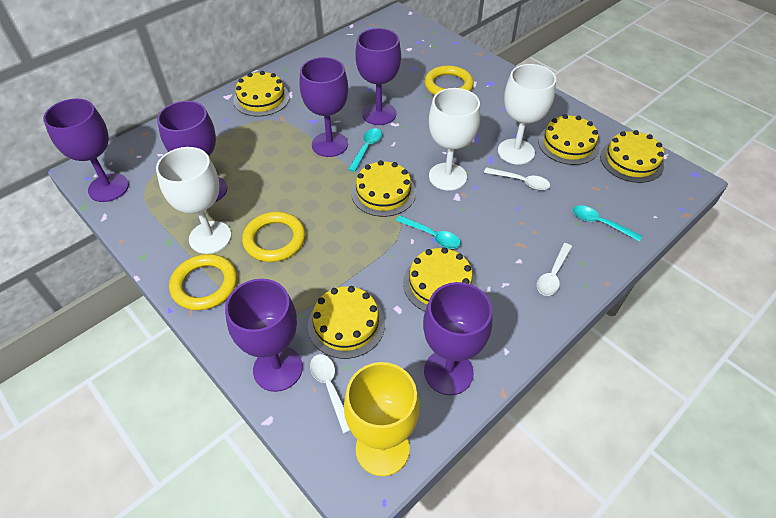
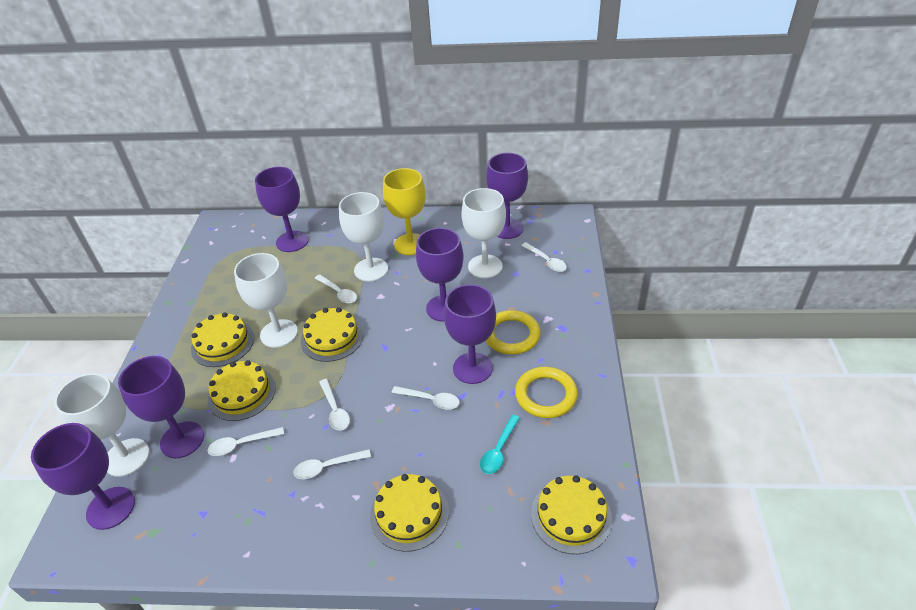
turquoise spoon: [348,128,382,172] [396,215,461,249] [573,205,642,242] = 3 -> [480,415,520,474] = 1
white goblet: [156,147,231,254] [429,88,480,191] [498,64,556,164] = 3 -> [54,373,150,477] [234,253,298,348] [339,192,388,281] [461,188,506,278] = 4
white spoon: [310,354,350,434] [484,167,550,190] [537,243,572,296] = 3 -> [208,427,284,456] [293,449,371,479] [315,274,357,303] [319,379,350,431] [392,386,460,410] [521,242,567,272] = 6
yellow cake: [234,71,290,117] [308,286,385,359] [351,160,416,217] [403,247,477,311] [538,114,599,165] [600,130,664,183] = 6 -> [191,312,254,367] [208,360,276,421] [301,308,363,362] [370,474,449,552] [531,475,612,554] = 5
yellow ring: [169,254,237,310] [242,212,305,262] [425,65,474,95] = 3 -> [486,310,541,355] [515,367,578,418] = 2

